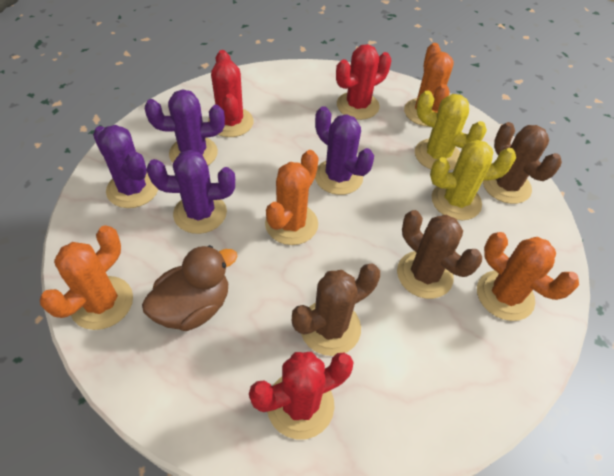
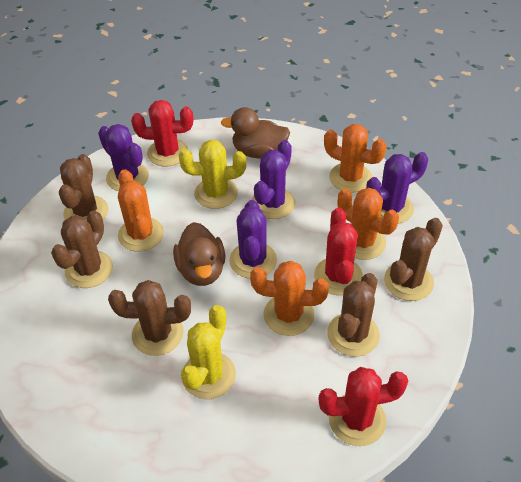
brown cactus: [292,263,380,356] [397,210,482,299] [483,122,562,204] = 3 -> [51,210,113,288] [59,154,108,221] [108,280,191,356] [327,273,380,357] [384,218,443,301] = 5
brown duck: [142,245,238,331] = 1 -> [173,222,225,286] [221,107,290,159] = 2

